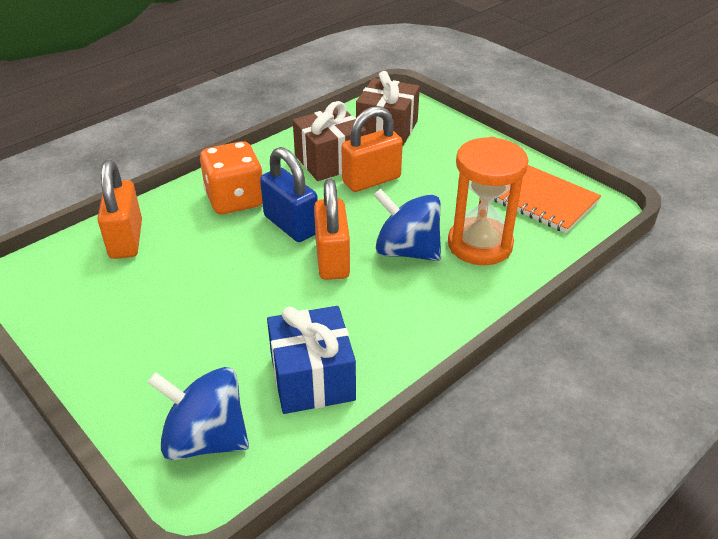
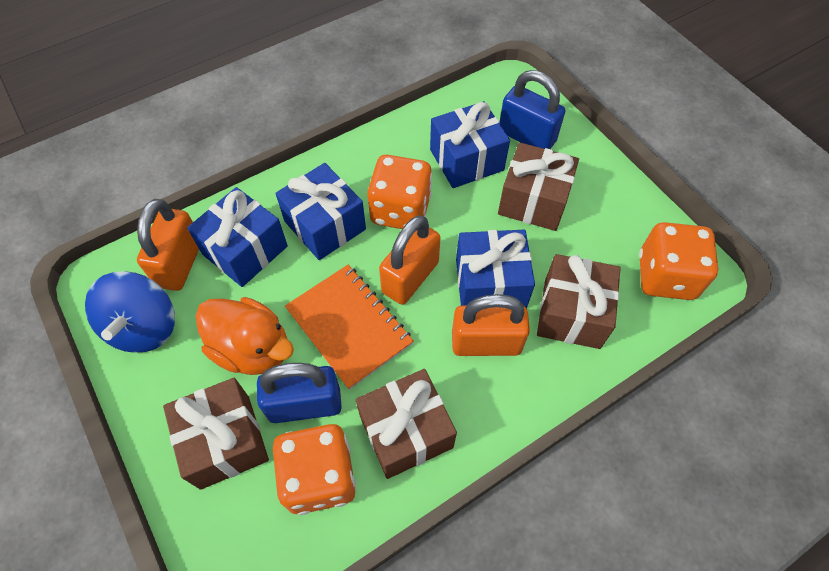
blue gift: [267,306,356,414] = 1 -> [187,187,288,287] [275,163,366,260] [430,101,510,188] [456,230,535,308] = 4
blue padlock: [260,147,318,242] = 1 -> [257,363,342,423] [499,70,565,149] = 2
blue spinning top: [147,367,249,460] [374,189,441,261] = 2 -> [85,271,175,353] = 1
brown gift: [293,101,367,181] [356,71,420,146] = 2 -> [163,378,269,490] [356,369,457,479] [498,142,579,231] [537,254,621,349] = 4
orange dice: [200,141,263,214] = 1 -> [273,424,356,515] [367,155,432,229] [639,222,718,300] = 3
orange duck: none = 0 -> [195,297,294,375] = 1
orange hourglass: [448,137,529,265] = 1 -> none = 0

